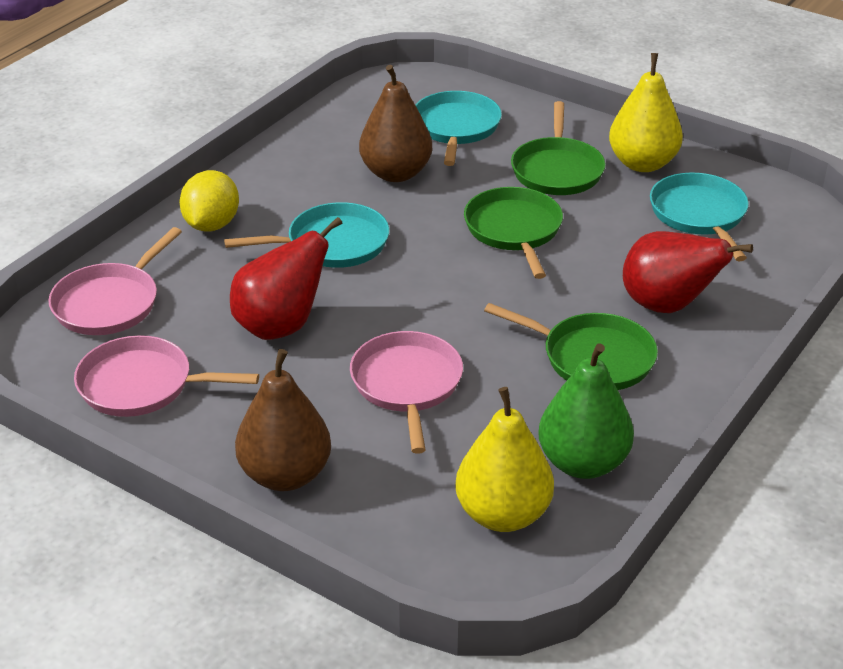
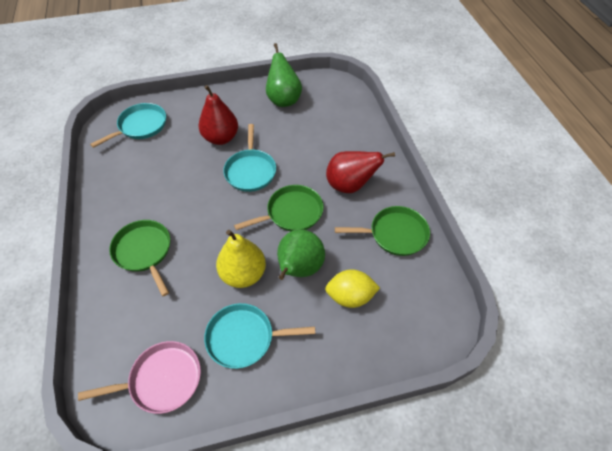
brown pear: [235,349,331,491] [359,65,432,182] = 2 -> none = 0
green pear: [538,343,634,479] = 1 -> [266,43,302,107] [277,229,325,280] = 2
pink pan: [48,227,182,335] [74,335,259,417] [350,331,463,454] = 3 -> [78,341,201,414] = 1
yellow pear: [455,387,554,532] [609,53,683,172] = 2 -> [216,230,266,288] = 1

